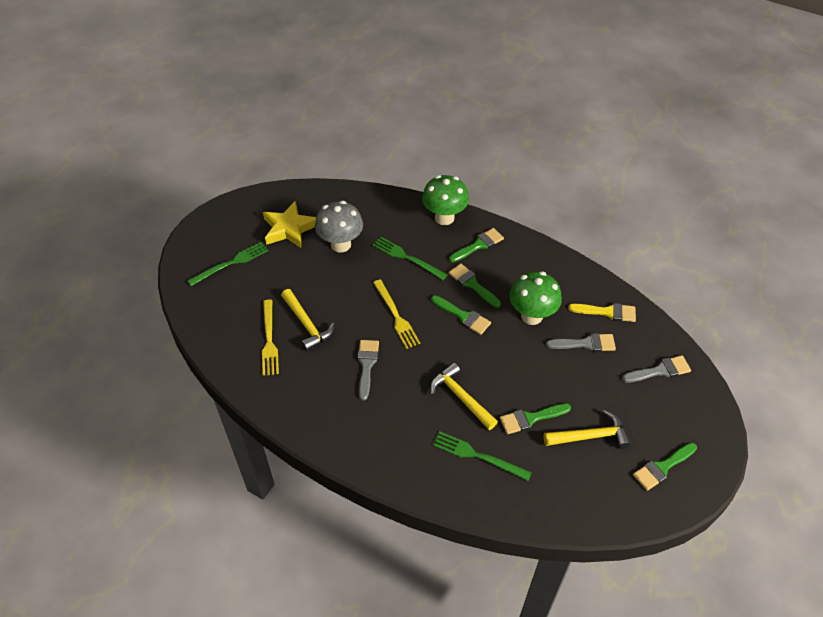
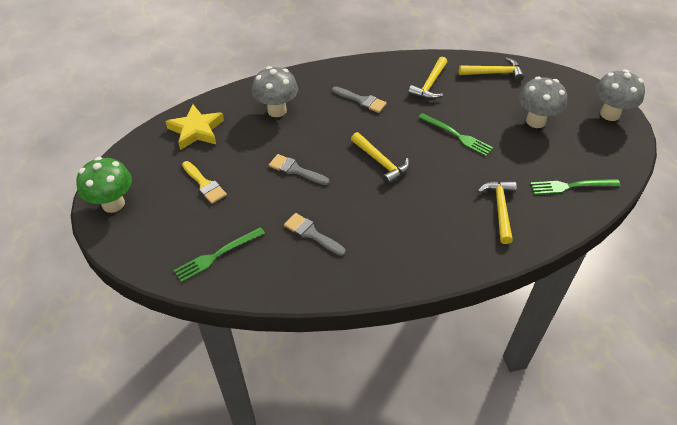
green brush: [431,295,491,335] [448,264,501,308] [449,228,504,262] [500,403,571,435] [633,443,697,491] = 5 -> none = 0
green mushroom: [422,175,469,225] [509,271,562,325] = 2 -> [76,157,132,213] = 1
grey mushroom: [315,201,363,252] = 1 -> [252,66,298,117] [519,77,567,128] [595,70,645,121] = 3
yellow fork: [262,300,279,376] [373,279,420,349] = 2 -> none = 0
yellow hammer: [281,289,335,351] [430,362,498,430] [543,410,631,449] = 3 -> [351,132,410,185] [408,57,447,100] [459,57,524,82] [478,181,517,244] = 4

